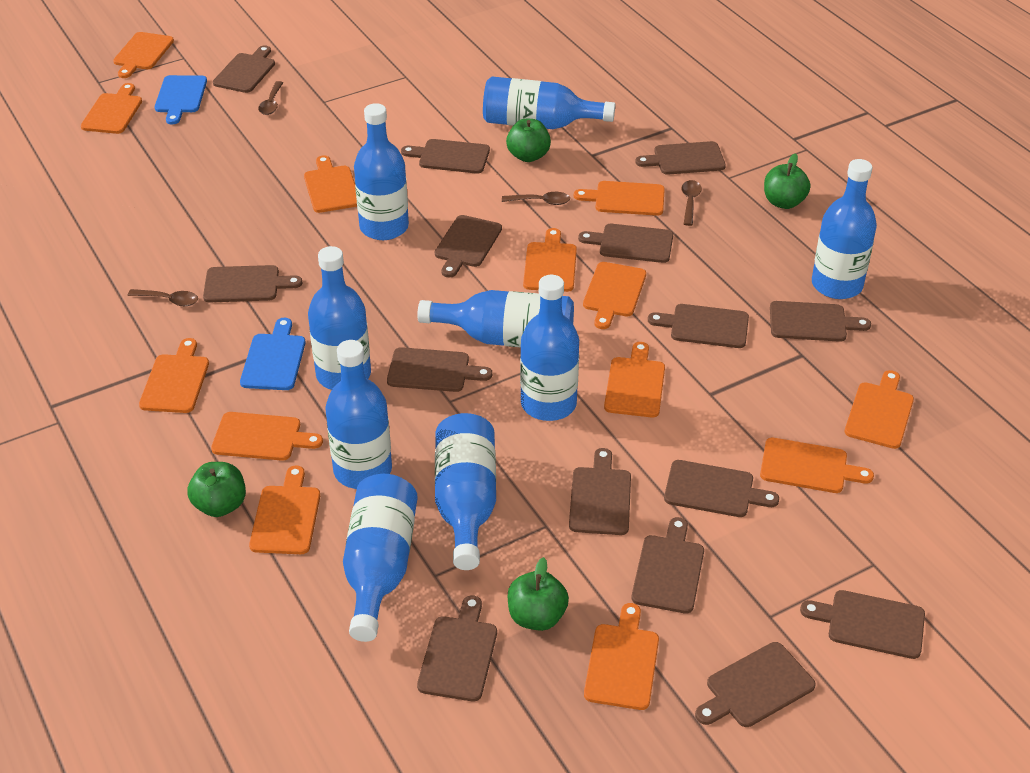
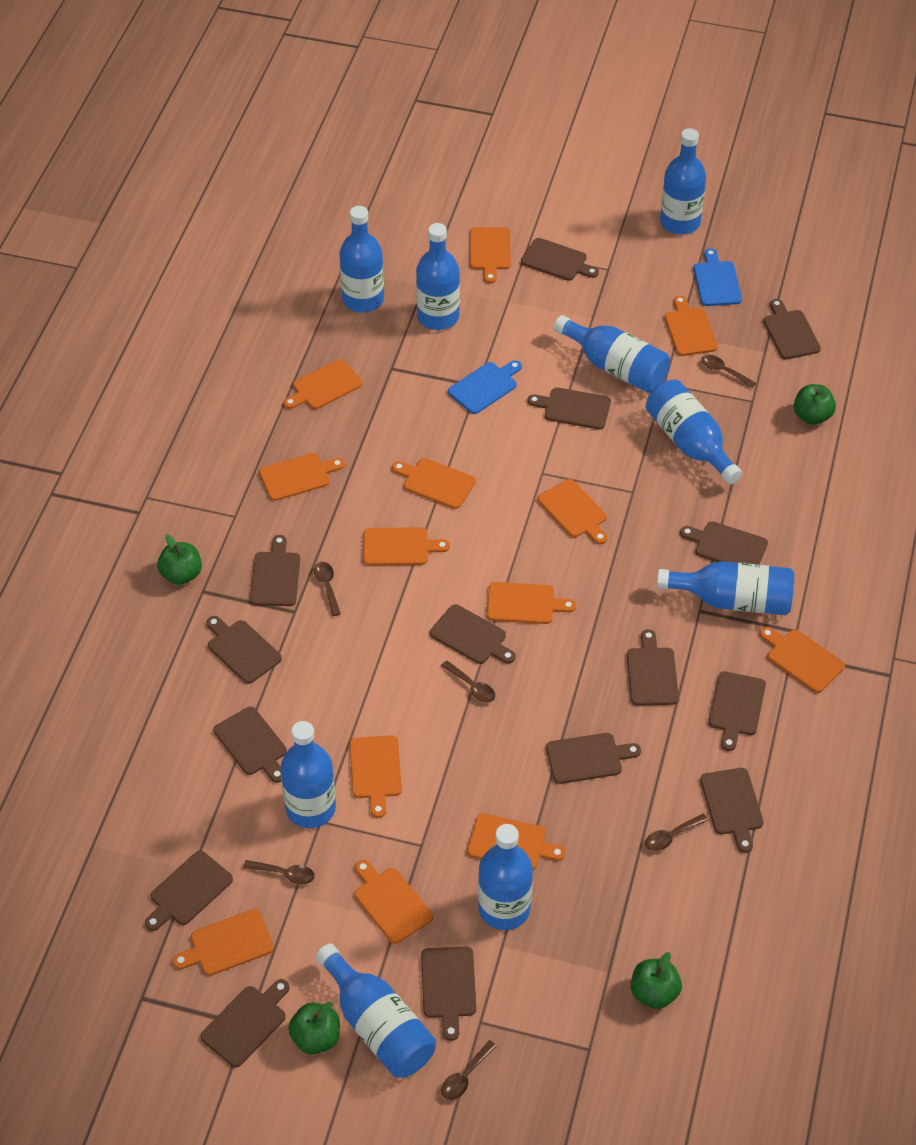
brown spoon: [128,289,198,306] [258,81,283,115] [502,192,570,205] [681,180,702,226] = 4 -> [243,860,315,885] [314,562,341,616] [441,660,495,703] [441,1040,497,1100] [645,814,708,851] [702,355,756,388] = 6

